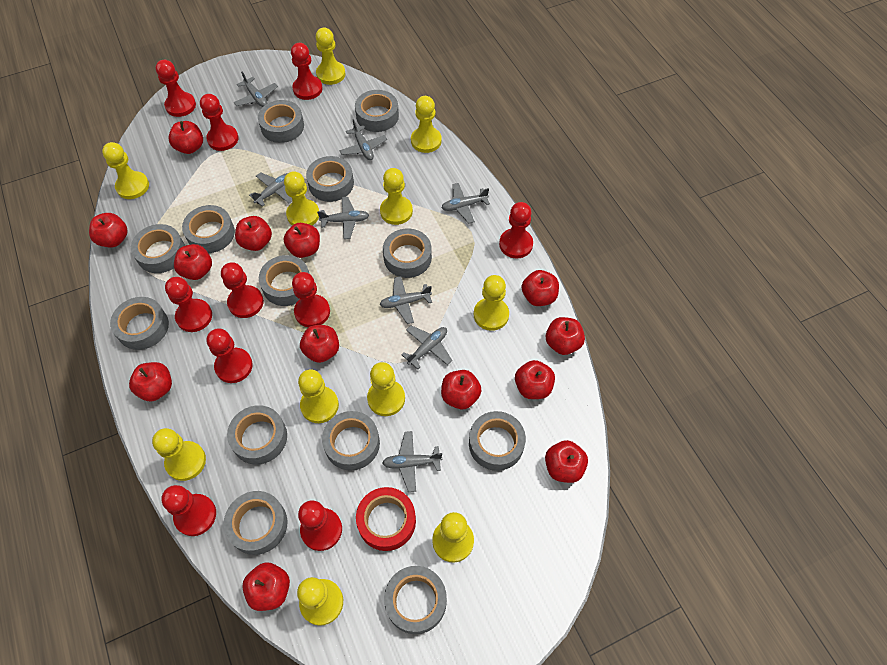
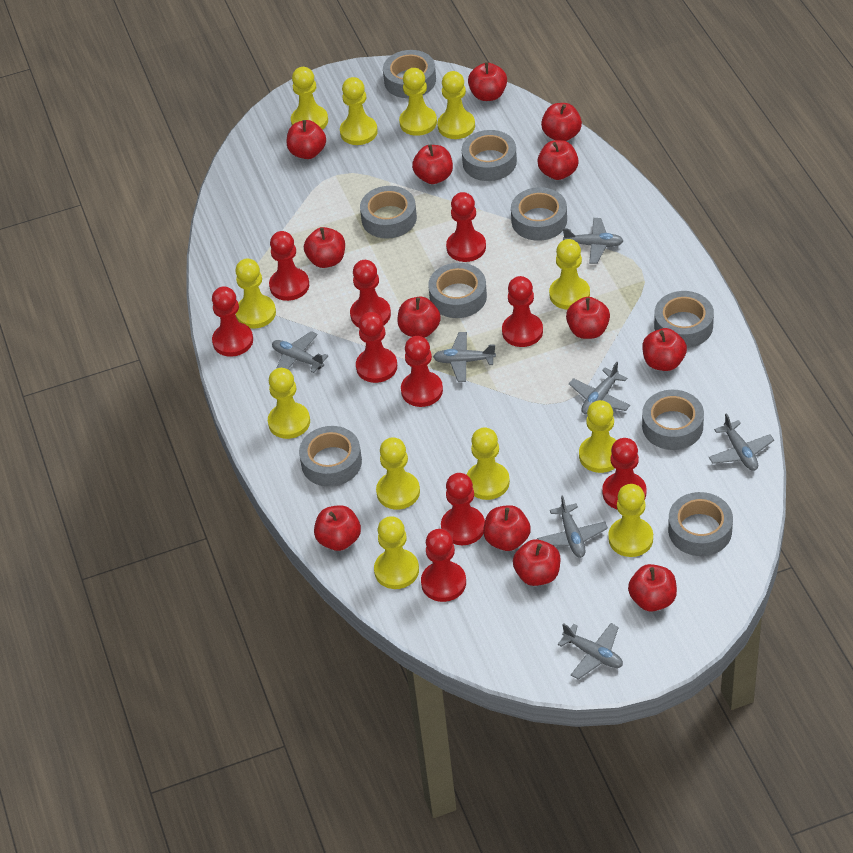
grey plane: [234,72,278,107] [249,172,292,207] [317,197,369,239] [339,119,387,160] [380,276,432,324] [382,431,442,492] [402,325,452,369] [441,183,490,224] = 8 -> [272,331,328,373] [433,332,496,382] [537,495,608,558] [558,623,623,680] [563,218,624,264] [569,362,630,415] [709,413,774,471] = 7
grey tape: [110,297,169,350] [131,224,185,273] [182,205,235,253] [224,491,287,555] [227,405,287,465] [258,100,304,143] [259,255,310,306] [306,156,354,202] [322,411,380,471] [355,90,399,132] [383,228,432,278] [384,566,447,634] [469,411,526,471] = 13 -> [299,426,362,487] [360,186,417,239] [383,50,436,98] [428,263,487,318] [462,130,517,181] [511,187,567,241] [642,390,704,450] [654,291,714,348] [668,492,733,556] = 9
red tape: [356,487,416,551] = 1 -> none = 0
yellow pawn: [102,142,149,199] [152,428,206,481] [284,171,319,225] [297,577,343,626] [298,369,339,423] [316,28,345,85] [367,362,405,416] [380,168,413,225] [411,96,442,153] [432,512,474,562] [474,275,509,331] = 11 -> [235,259,276,328] [268,368,310,439] [291,67,328,130] [340,77,378,145] [374,516,419,589] [376,437,420,510] [399,68,437,136] [438,71,475,139] [467,427,510,500] [549,239,590,310] [579,400,616,473] [608,484,653,557] = 12

